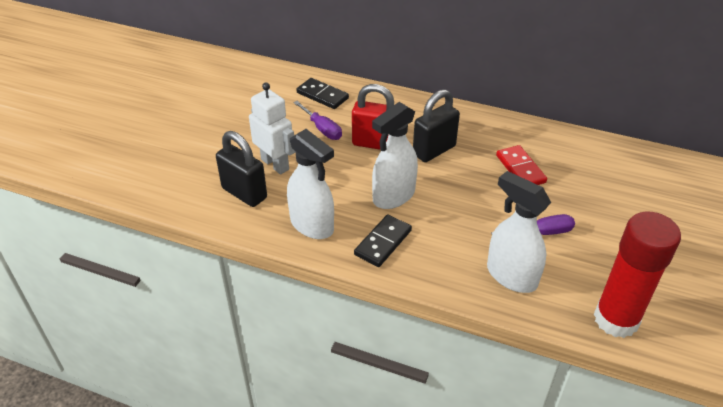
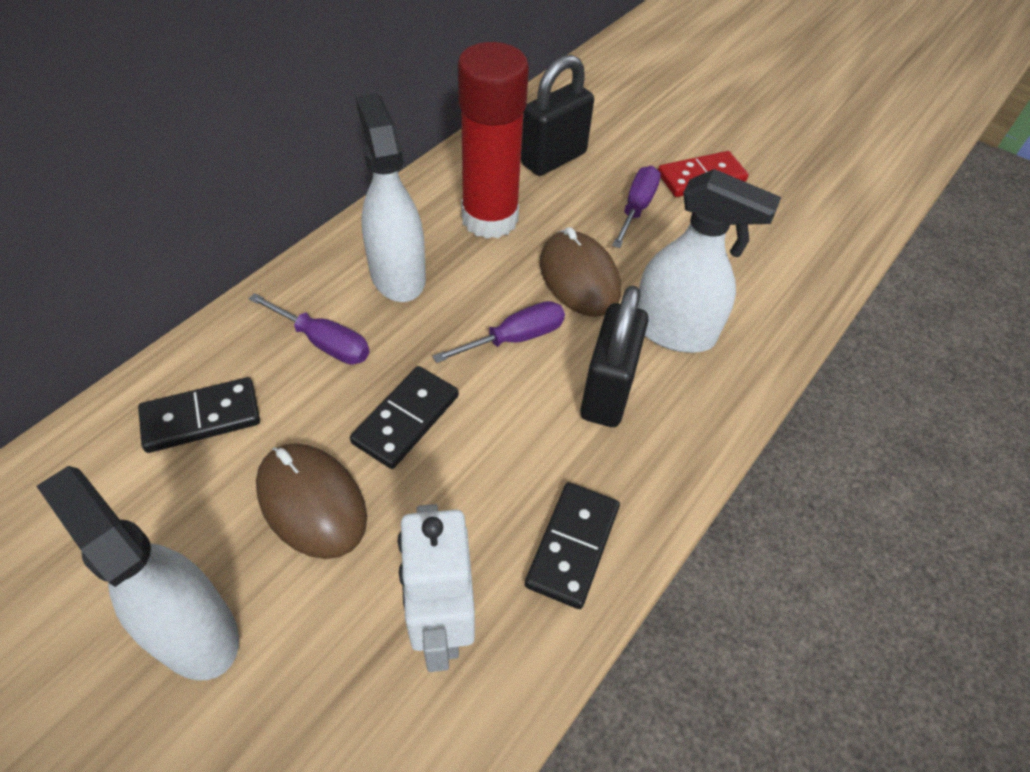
black domino: [296,78,349,109] [354,215,412,267] = 2 -> [138,377,260,453] [350,366,459,469] [525,482,620,609] = 3
brown mouse: none = 0 -> [256,443,367,559] [540,227,621,317] = 2
purple screwdriver: [293,101,342,140] [491,214,575,235] = 2 -> [249,293,370,365] [432,301,565,363] [612,166,661,248] = 3
red padlock: [352,84,394,150] = 1 -> none = 0

